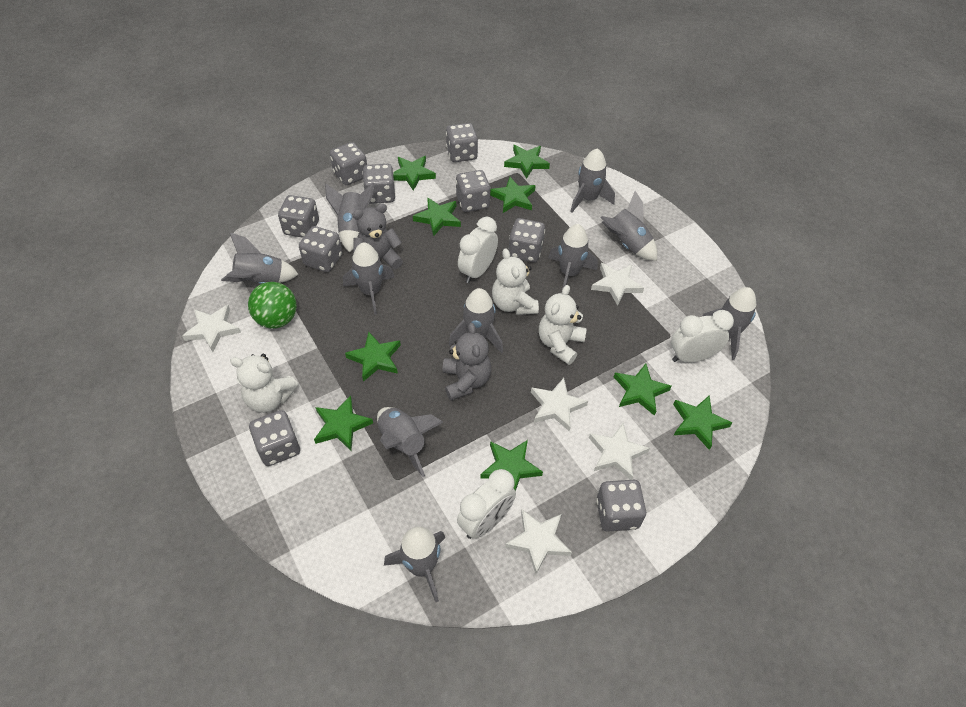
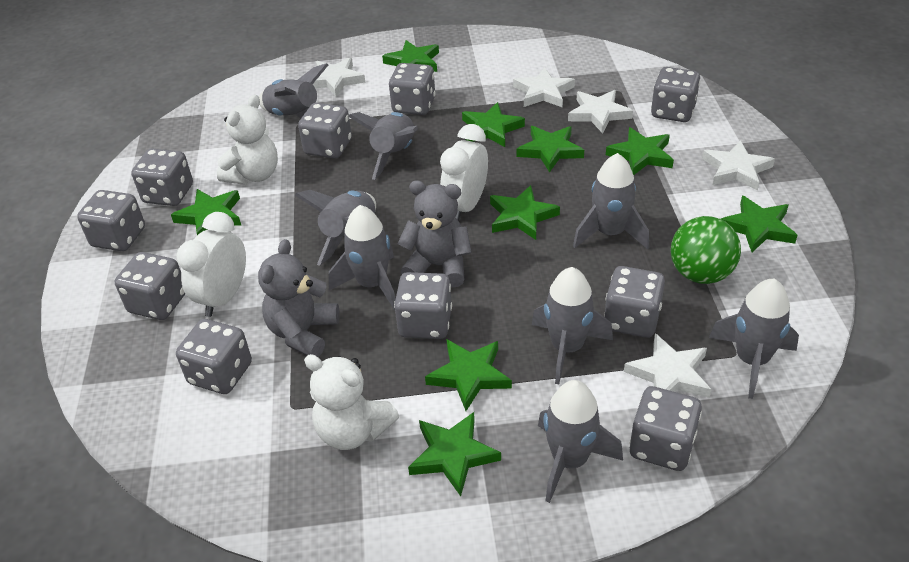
grey dice: [249,410,300,466] [278,195,319,238] [299,226,342,272] [330,142,367,185] [363,164,396,204] [446,123,478,162] [456,170,491,212] [508,218,545,262] [596,480,646,532] = 9 -> [77,190,145,251] [115,252,185,320] [131,148,193,206] [176,319,252,394] [298,103,352,159] [389,63,436,115] [394,272,452,339] [604,266,665,338] [629,386,702,471] [651,67,700,122] = 10
grey rocket: [221,233,299,284] [325,182,375,253] [343,242,395,315] [377,407,443,477] [384,527,445,602] [449,288,503,354] [548,224,598,289] [570,148,615,213] [601,191,657,261] [703,287,756,360] = 10 -> [259,63,328,118] [295,190,376,266] [329,205,396,310] [348,112,418,180] [532,267,613,384] [538,380,623,503] [573,153,649,249] [709,278,799,399] = 8
white clock: [457,469,516,539] [458,217,498,283] [671,310,734,362] = 3 -> [176,212,246,317] [440,124,488,221] = 2
white teddy bear: [230,354,299,413] [492,248,539,315] [539,285,587,365] = 3 -> [217,94,278,185] [304,354,399,450] = 2

